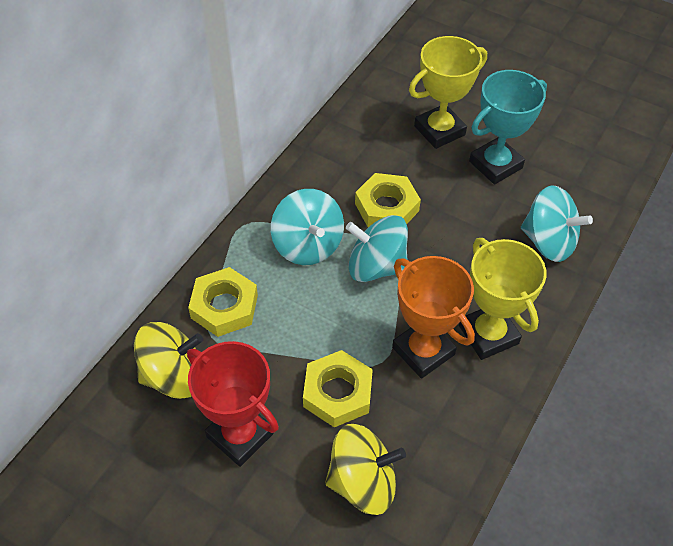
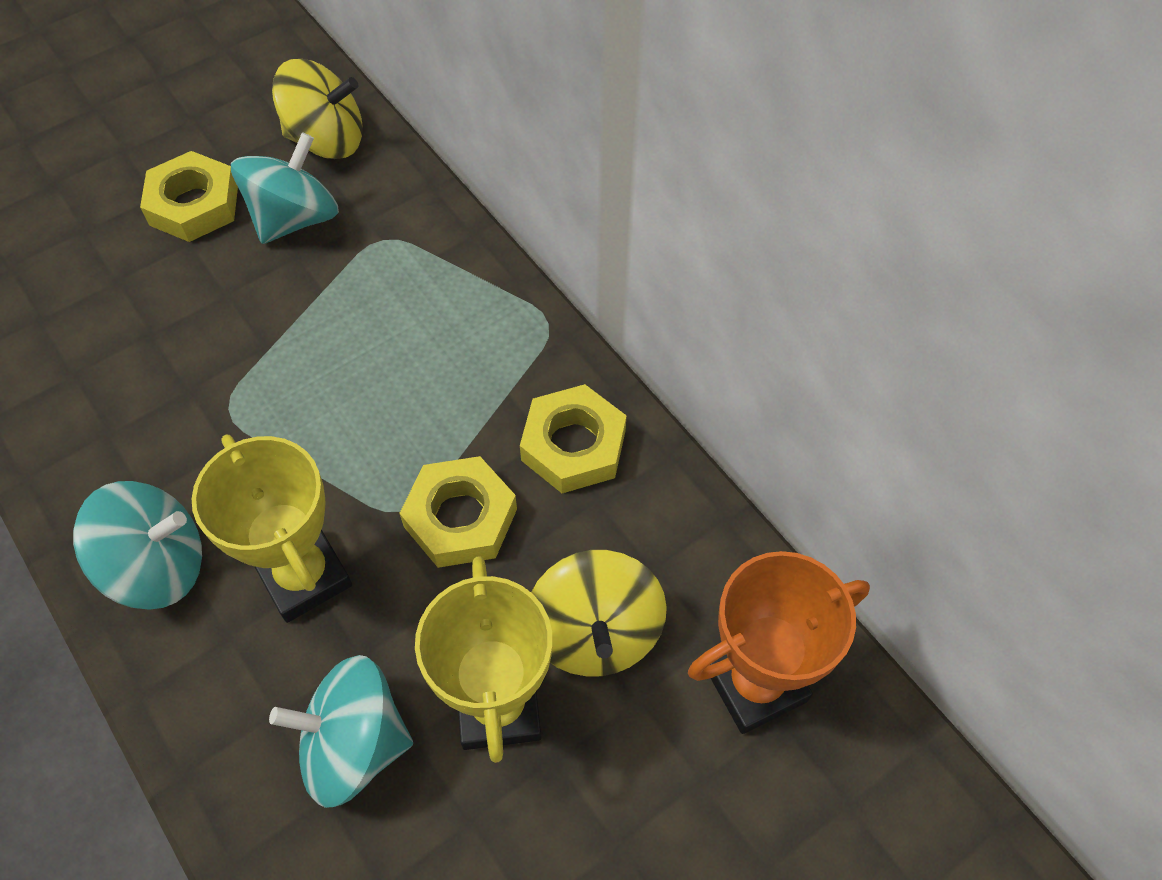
red trophy: [187,341,279,467] = 1 -> none = 0
turquoise trophy: [469,70,547,184] = 1 -> none = 0

